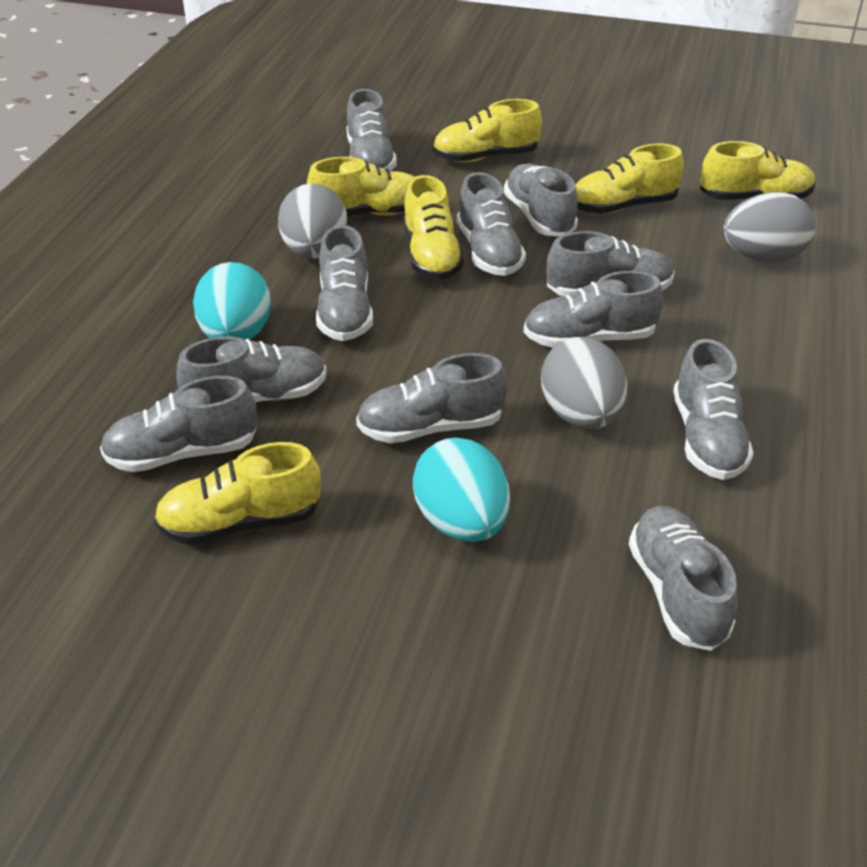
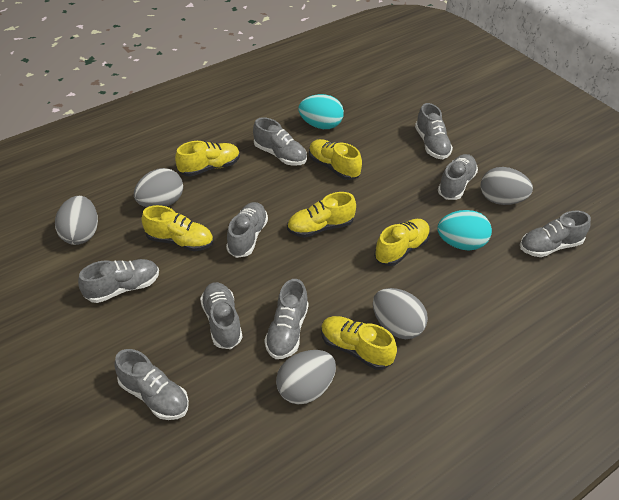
grey egg: [278,183,347,259] [541,337,627,429] [724,192,815,263] = 3 -> [55,196,98,245] [134,168,183,208] [276,350,336,404] [373,288,428,339] [481,167,533,205] = 5
grey shoe: [100,376,257,472] [176,336,327,402] [316,225,373,341] [346,89,397,171] [356,353,507,443] [457,172,526,276] [504,164,578,236] [523,271,663,348] [547,231,675,297] [629,506,738,651] [673,339,754,480] = 11 -> [78,259,159,303] [114,349,189,420] [200,282,243,349] [226,202,268,258] [253,117,307,166] [264,279,309,359] [415,103,453,159] [438,154,478,200] [520,211,591,257] = 9

